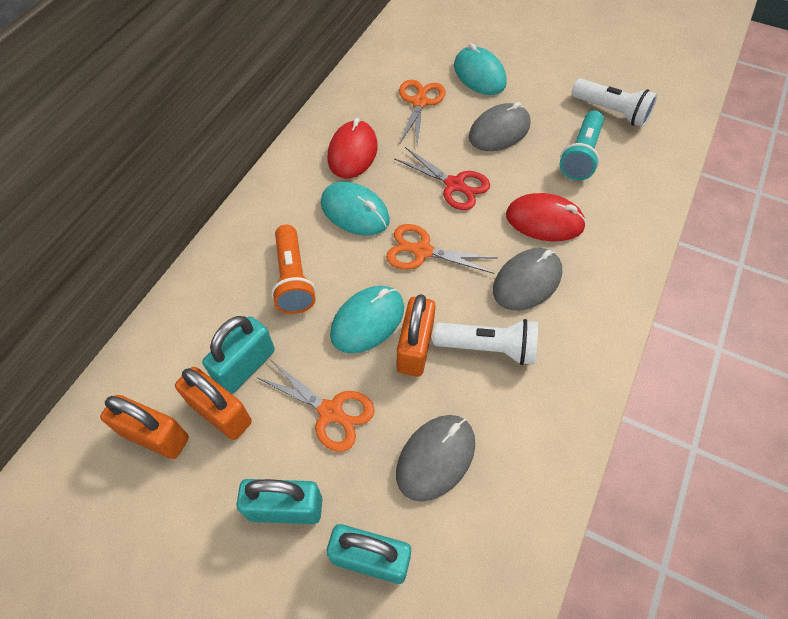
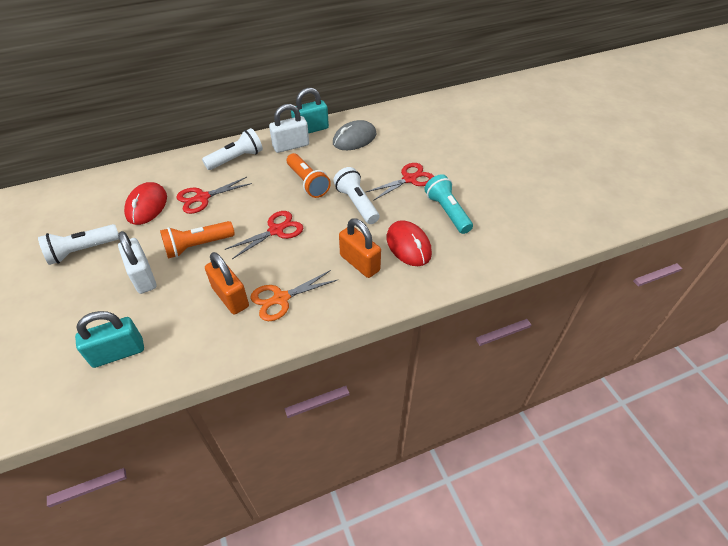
grey mouse: [396,415,475,502] [469,102,531,151] [493,248,562,311] = 3 -> [333,120,376,150] = 1
orange flashlight: [271,225,316,314] = 1 -> [160,221,235,259] [287,153,331,198] = 2
orange padlock: [100,395,189,459] [175,367,252,440] [397,294,436,377] = 3 -> [205,252,249,315] [339,218,381,278] = 2
orange scissors: [256,360,375,452] [386,224,497,274] [399,80,446,145] = 3 -> [250,270,337,321] = 1
red scissors: [394,147,490,210] = 1 -> [176,177,252,214] [224,211,303,259] [366,163,434,201] = 3
turquoise mouse: [321,182,390,236] [330,286,404,353] [454,43,507,95] = 3 -> none = 0
turquoise padlock: [202,316,275,394] [237,479,322,524] [326,524,411,584] = 3 -> [75,311,144,368] [291,88,329,134] = 2
white flashlight: [433,319,538,365] [571,79,658,127] = 2 -> [38,224,119,265] [202,128,263,170] [333,167,379,224] = 3
white padlock: none = 0 -> [118,231,157,294] [269,104,309,153] = 2

